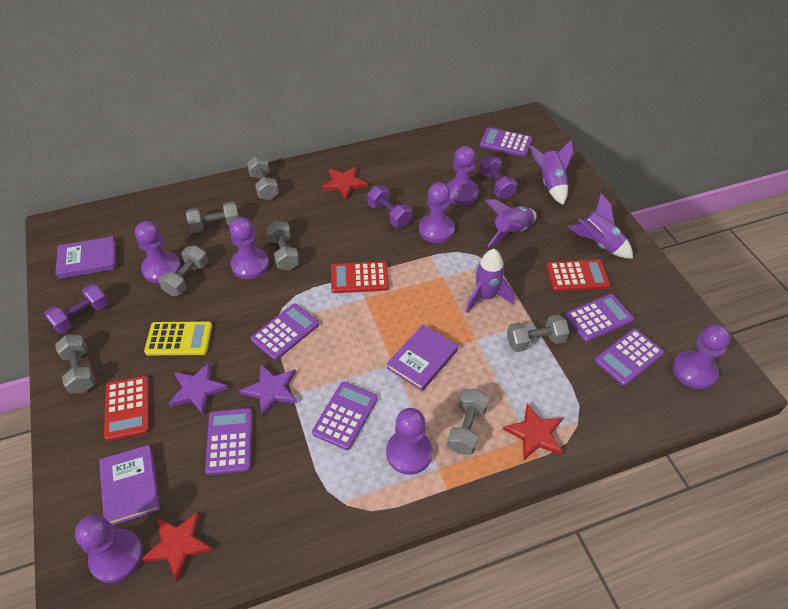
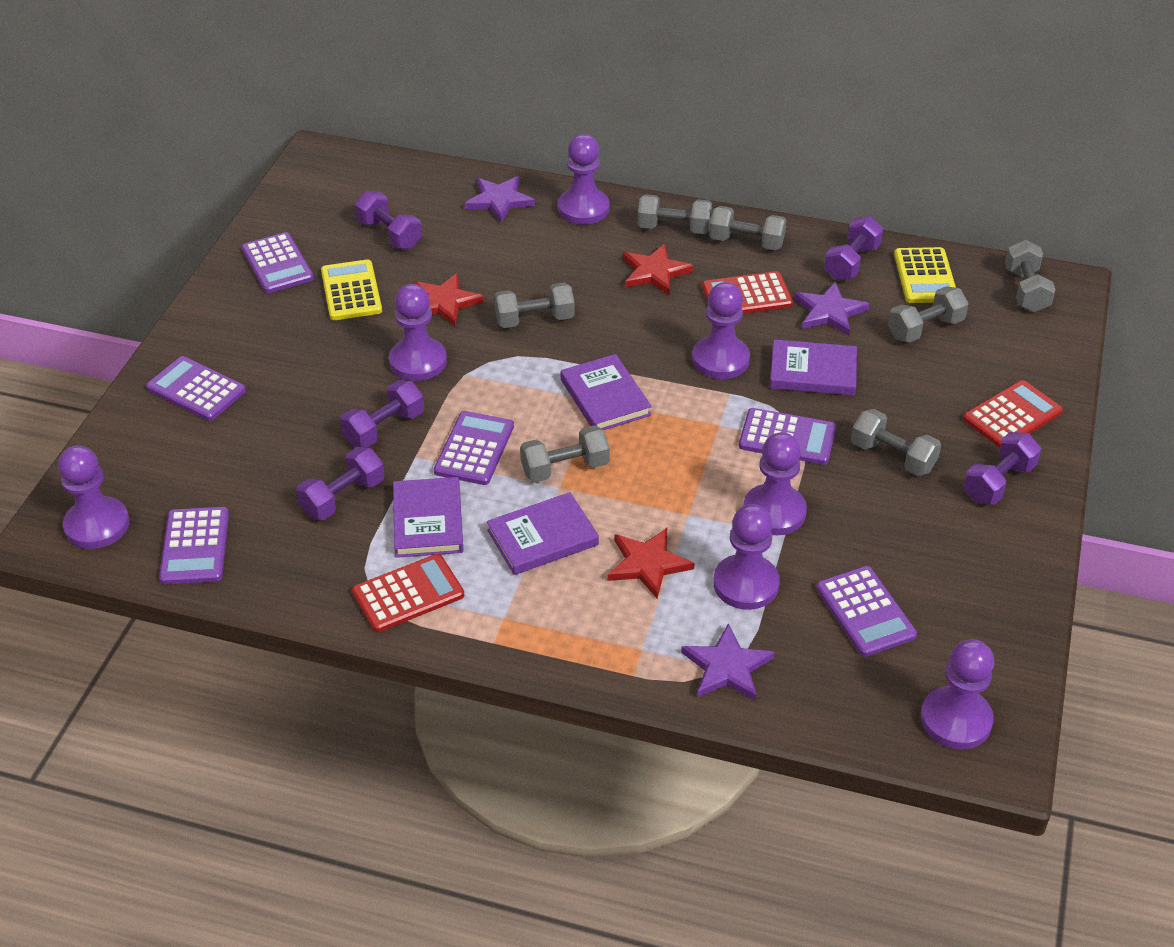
purple book: [55,236,116,279] [99,445,160,525] [387,325,458,391] = 3 -> [393,477,464,558] [487,492,599,575] [561,354,652,430] [770,339,857,396] = 4
purple dumbbell: [44,284,109,333] [367,186,412,227] [479,155,517,199] = 3 -> [296,447,384,520] [340,380,424,448] [355,191,422,249] [824,216,884,281] [964,432,1041,504] = 5
purple rocket: [466,249,514,313] [485,199,537,247] [530,140,574,205] [568,193,633,259] = 4 -> none = 0
purple star: [168,362,229,415] [239,364,297,417] = 2 -> [465,176,535,222] [681,623,775,701] [794,282,870,336] = 3
yellow calculator: [144,321,212,355] = 1 -> [321,260,382,320] [894,247,956,303] = 2

